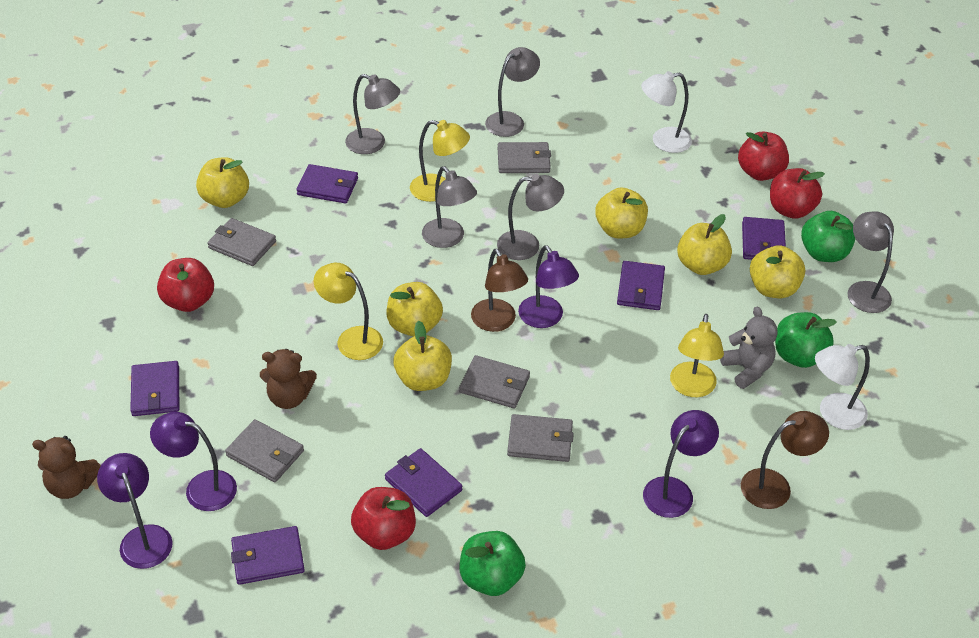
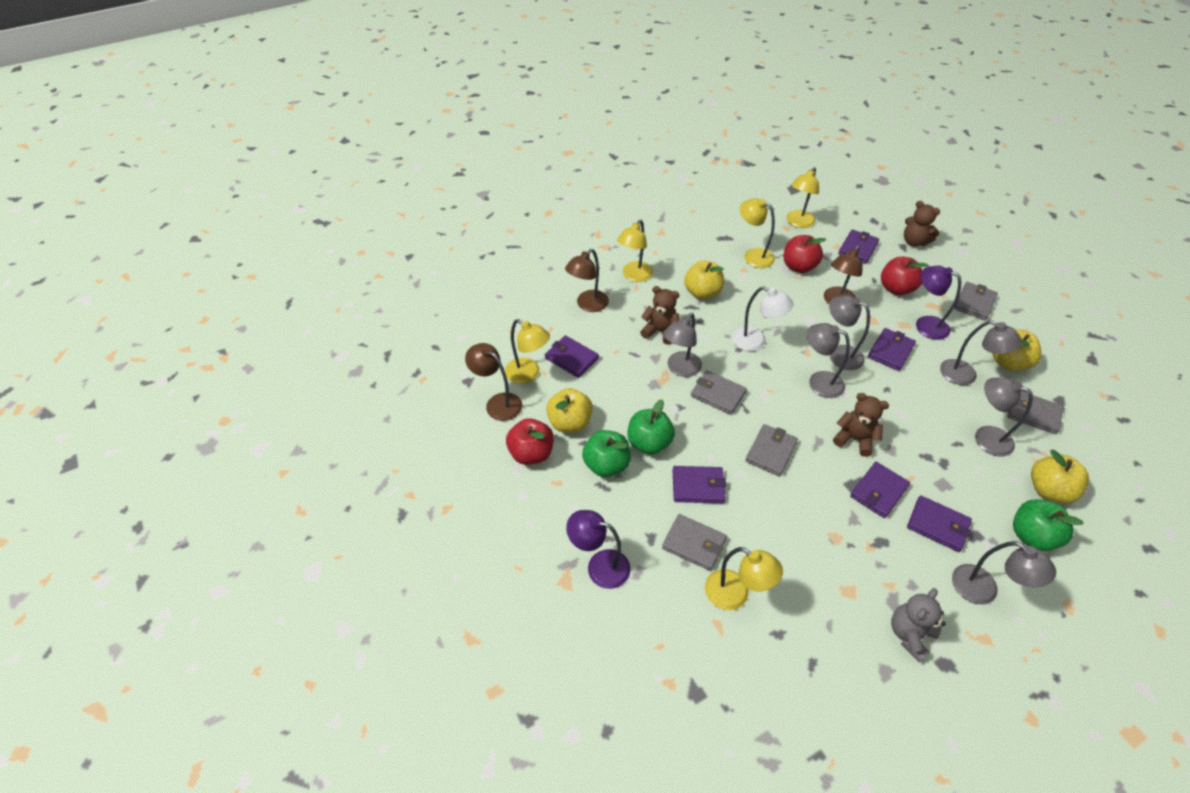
brown lamp: [471,249,528,332] [741,411,829,509] = 2 -> [465,343,522,421] [565,249,609,312] [824,246,863,304] = 3
brown teddy bear: [32,436,101,499] [260,349,317,409] = 2 -> [640,286,680,345] [833,393,889,457] [904,201,940,247] = 3
grey lamp: [345,74,400,154] [422,166,477,248] [485,47,540,137] [497,174,564,260] [847,211,894,313] = 5 -> [663,313,702,377] [807,323,850,398] [829,295,870,370] [940,321,1022,385] [952,541,1056,605] [975,377,1033,457] = 6
purple lamp: [97,453,173,569] [150,412,237,511] [518,245,579,328] [643,410,719,518] = 4 -> [566,510,631,589] [916,266,961,340] = 2
red apple: [157,258,214,312] [351,487,416,550] [738,131,789,181] [770,168,825,219] = 4 -> [506,418,554,465] [784,235,826,273] [881,256,928,295] = 3
white lamp: [641,71,692,153] [815,344,870,430] = 2 -> [732,287,793,351] = 1
yellow apple: [196,157,249,208] [386,282,443,336] [393,321,452,391] [595,187,648,238] [677,214,732,275] [750,245,805,298] = 6 -> [546,388,593,433] [684,260,724,300] [992,329,1041,371] [1031,450,1089,503] = 4
yellow lamp: [314,263,383,360] [410,120,470,202] [670,314,724,397] = 3 -> [505,319,550,384] [617,219,653,282] [705,547,783,610] [740,198,775,268] [787,167,819,228] = 5

